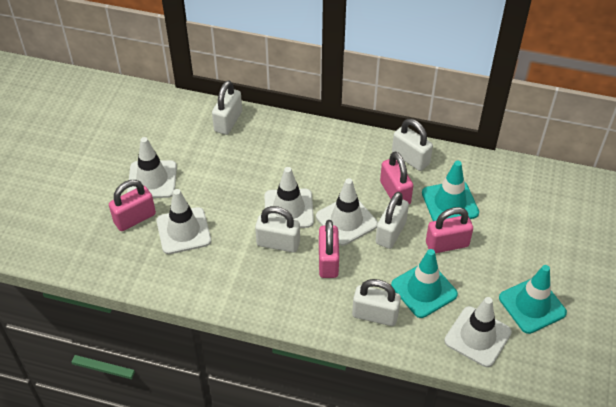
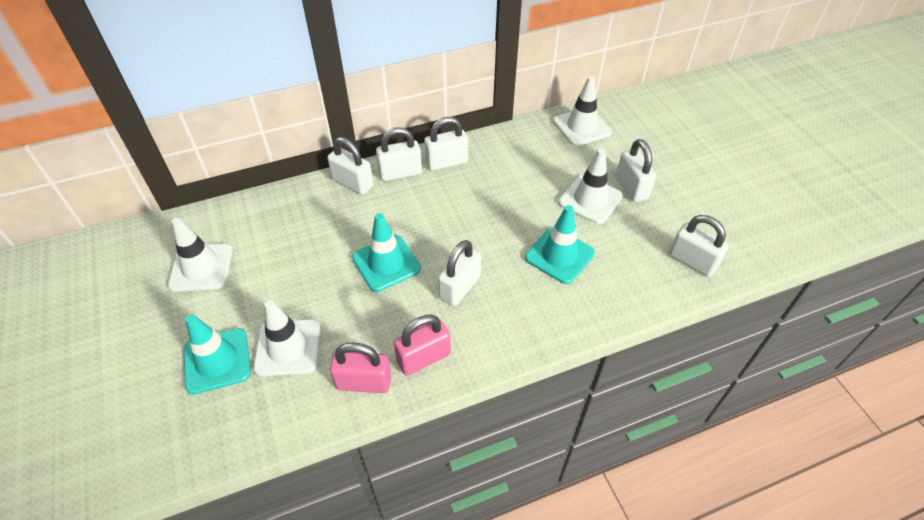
pink padlock: [109,180,156,231] [319,220,339,278] [380,151,413,204] [426,207,473,253] = 4 -> [330,343,391,393] [394,315,451,375] = 2
white padlock: [212,80,242,135] [255,206,300,253] [352,279,401,326] [376,192,409,249] [392,119,433,171] = 5 -> [327,137,373,195] [376,128,422,181] [424,117,468,171] [438,240,481,306] [616,139,656,202] [669,215,729,277] = 6
white traffic cone: [127,137,177,198] [156,189,211,254] [265,167,314,228] [316,178,378,246] [444,297,512,367] = 5 -> [168,218,233,292] [253,300,320,376] [553,76,612,146] [558,148,623,224] = 4

